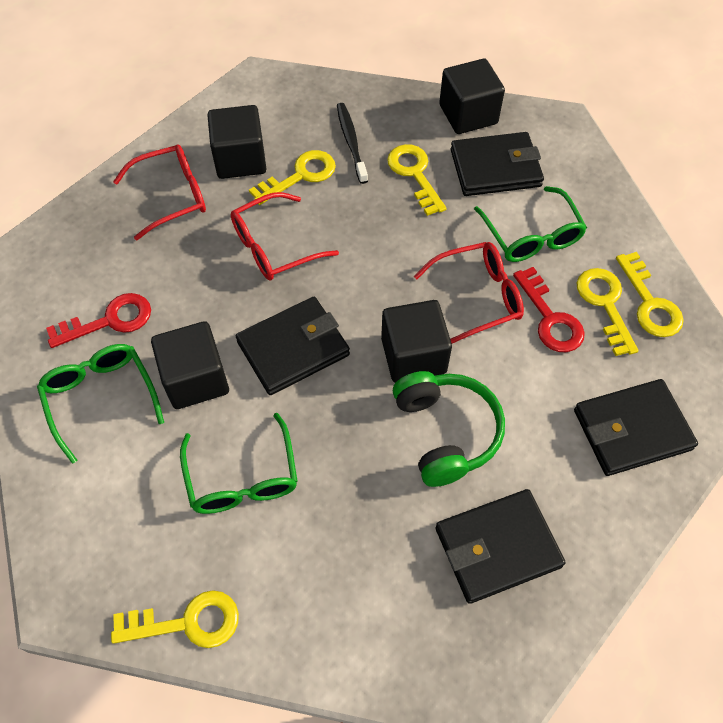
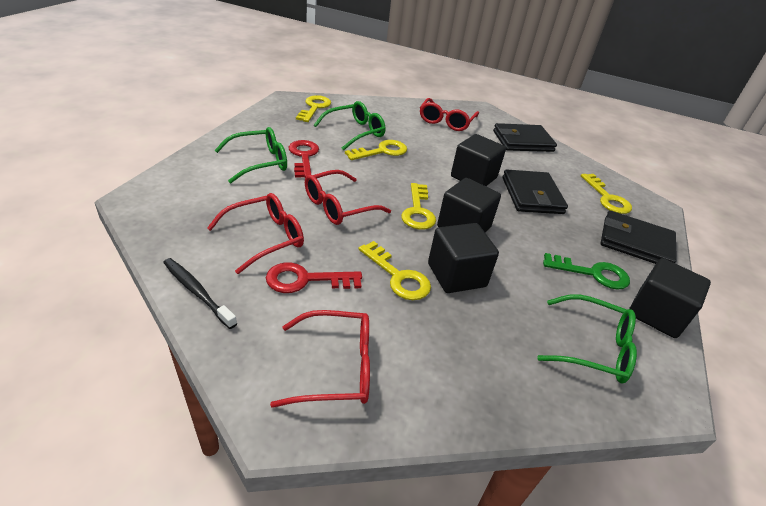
black wallet: [236,297,350,395] [436,489,566,604] [451,132,544,196] [574,379,698,476] = 4 -> [493,123,557,152] [502,169,568,214] [601,211,677,264] = 3
green headphones: [393,371,505,487] = 1 -> none = 0
green key: none = 0 -> [543,253,630,290] = 1
red glasses: [113,145,206,240] [230,192,339,280] [414,242,524,344] = 3 -> [207,193,304,274] [270,310,370,408] [305,170,391,225] [420,98,479,131] = 4

